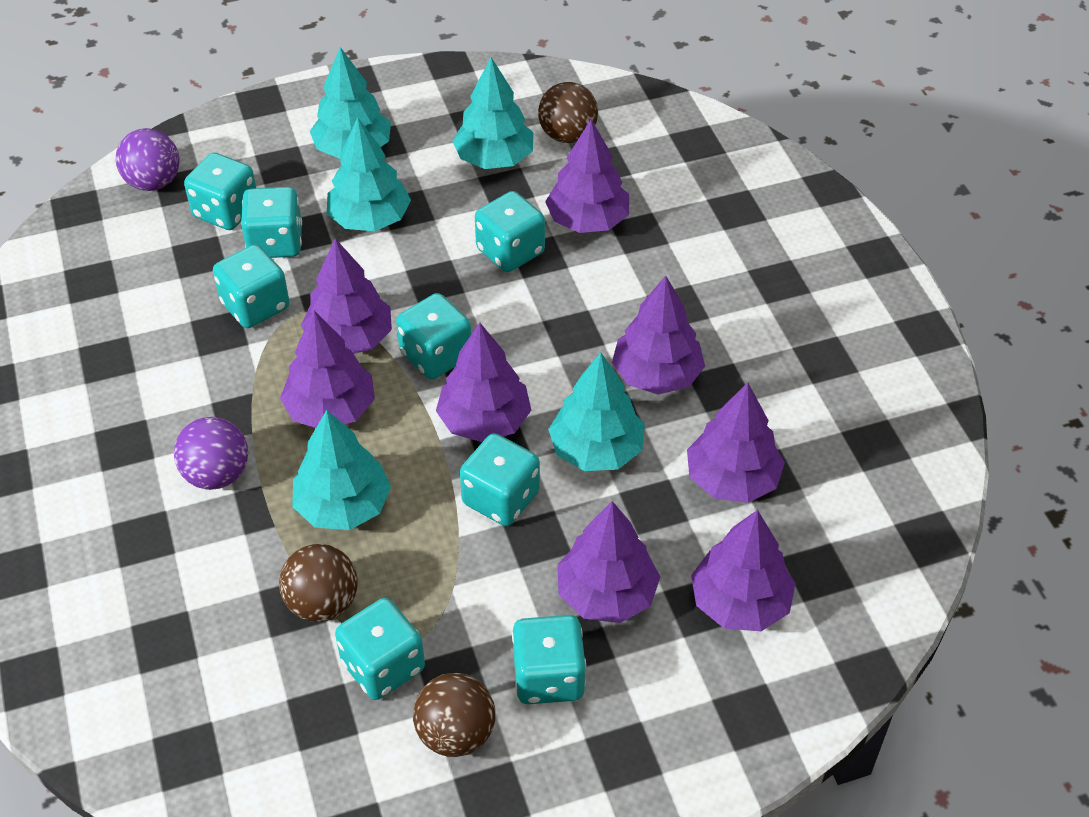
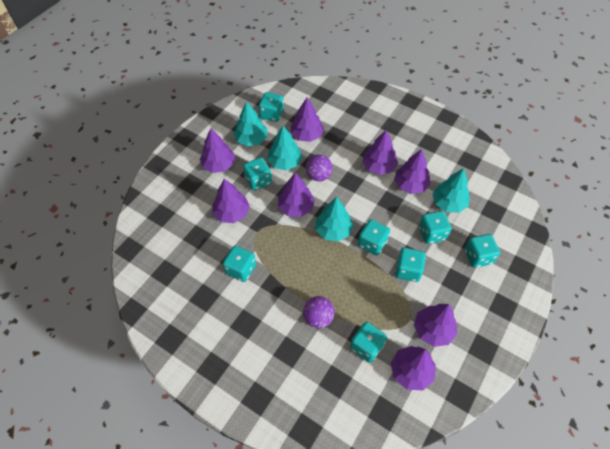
brown ball: [279,544,358,622] [413,673,495,757] [538,82,598,143] = 3 -> none = 0
turquoise tree: [292,410,391,530] [310,47,391,159] [327,117,411,231] [452,57,533,169] [548,352,645,471] = 5 -> [233,101,267,146] [267,126,303,170] [316,197,354,242] [433,168,470,213] = 4

